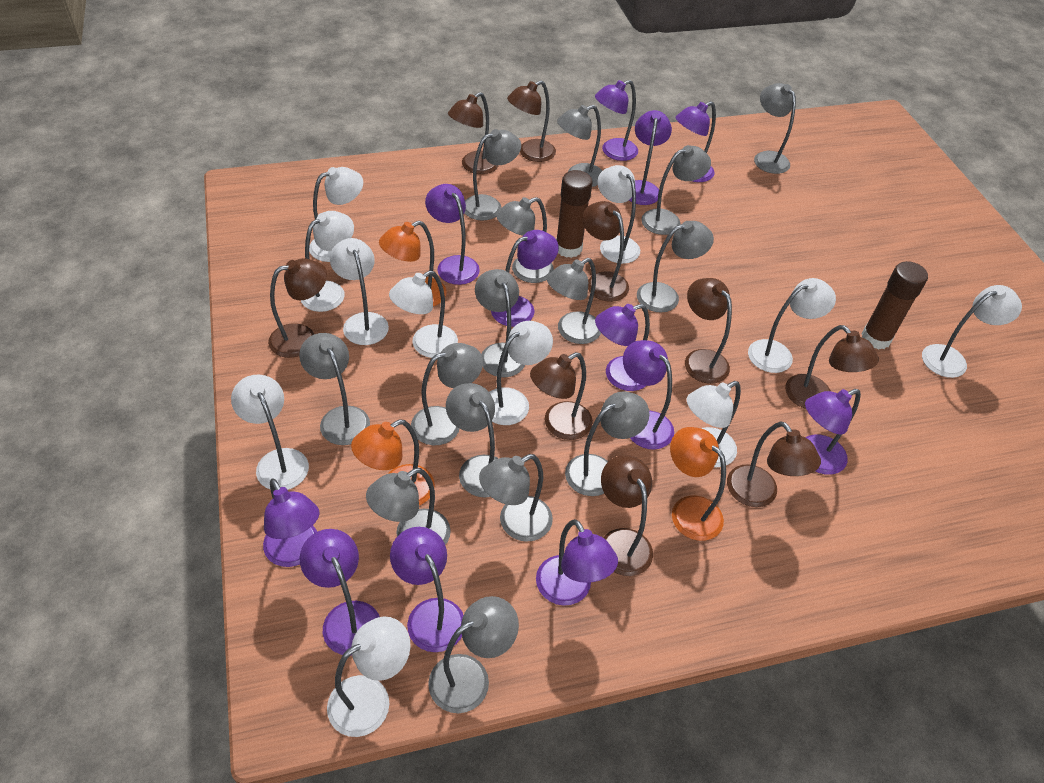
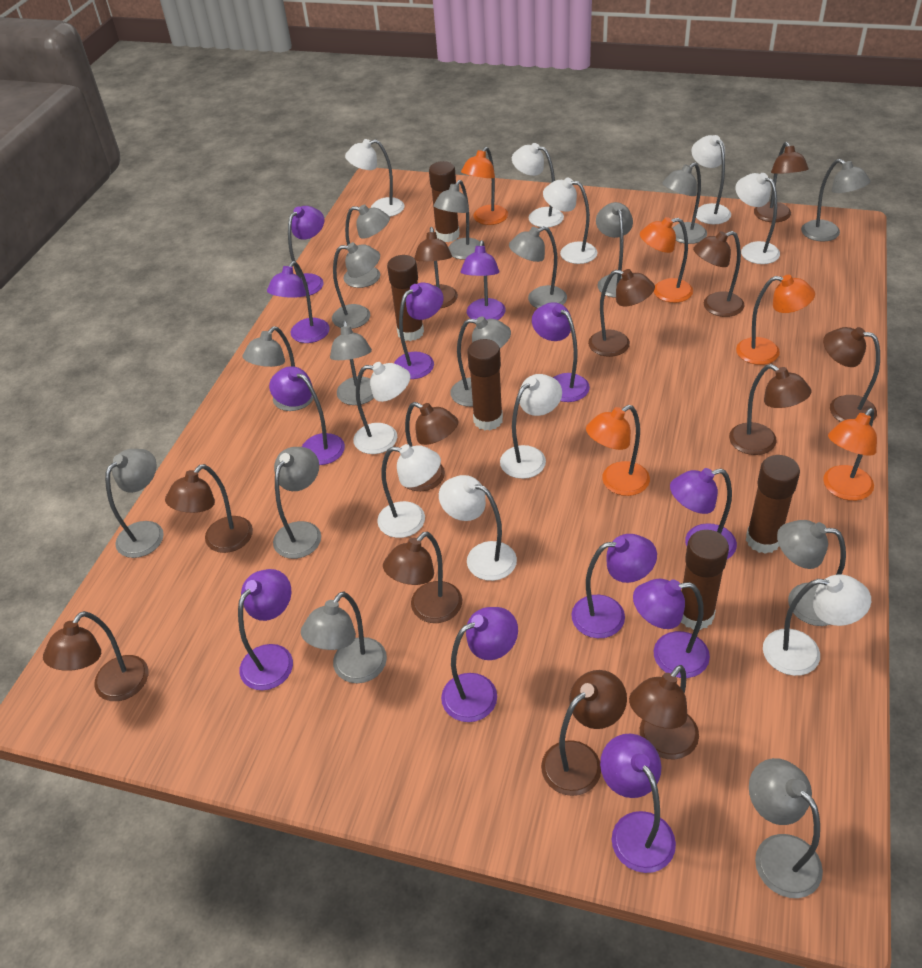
brown glue stick: [556,170,593,258] [861,261,928,349] = 2 -> [387,255,424,341] [429,161,460,242] [467,339,503,430] [681,530,729,630] [746,455,800,554] = 5
brown lamp: [268,258,327,358] [448,92,499,174] [507,81,556,162] [530,352,593,440] [583,201,629,302] [601,455,653,576] [685,278,732,384] [727,421,821,507] [785,325,879,409] = 9 -> [43,611,148,701] [165,464,253,553] [383,532,462,623] [405,402,458,491] [414,227,458,308] [541,670,627,796] [588,269,655,357] [629,665,699,759] [693,231,745,317] [729,364,811,455] [754,142,809,222] [823,327,880,422] = 12
orange lamp: [351,420,435,505] [379,221,447,306] [670,427,726,541] = 3 -> [461,147,508,225] [586,405,650,496] [640,217,693,303] [736,275,815,365] [823,408,877,501] = 5
white lamp: [231,375,309,490] [301,211,354,312] [309,167,363,262] [327,616,410,737] [330,238,389,345] [389,270,458,358] [489,321,553,425] [598,165,640,264] [687,381,741,467] [748,278,836,373] [922,285,1022,378] = 11 -> [345,139,404,217] [353,362,410,454] [377,444,441,538] [439,475,517,581] [500,374,562,479] [512,143,564,227] [543,178,598,264] [691,135,731,224] [736,173,780,264] [763,574,871,676] = 10

